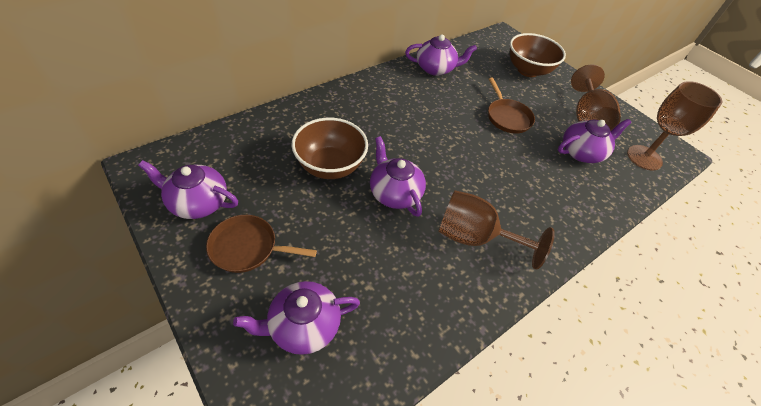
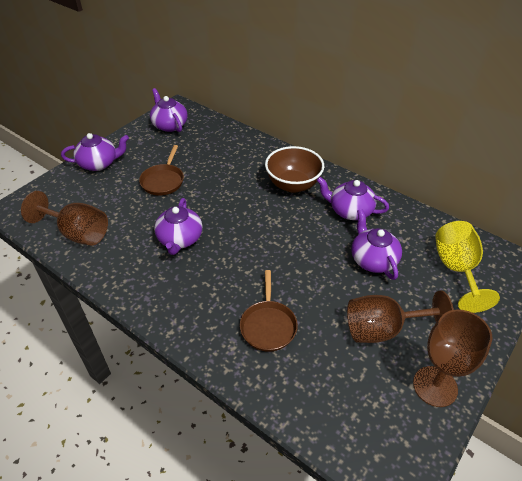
brown bowl: [292,118,368,179] [510,33,566,77] = 2 -> [265,146,324,193] = 1
yellow goblet: none = 0 -> [435,221,500,313] = 1

